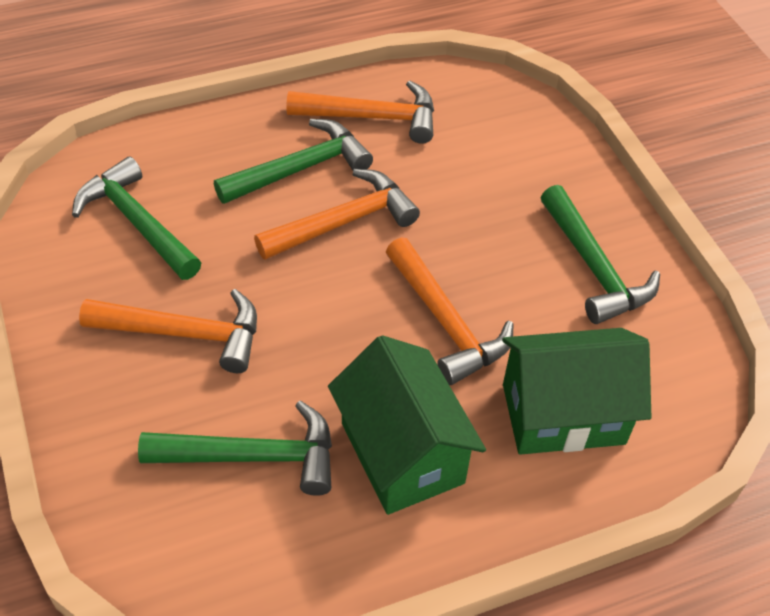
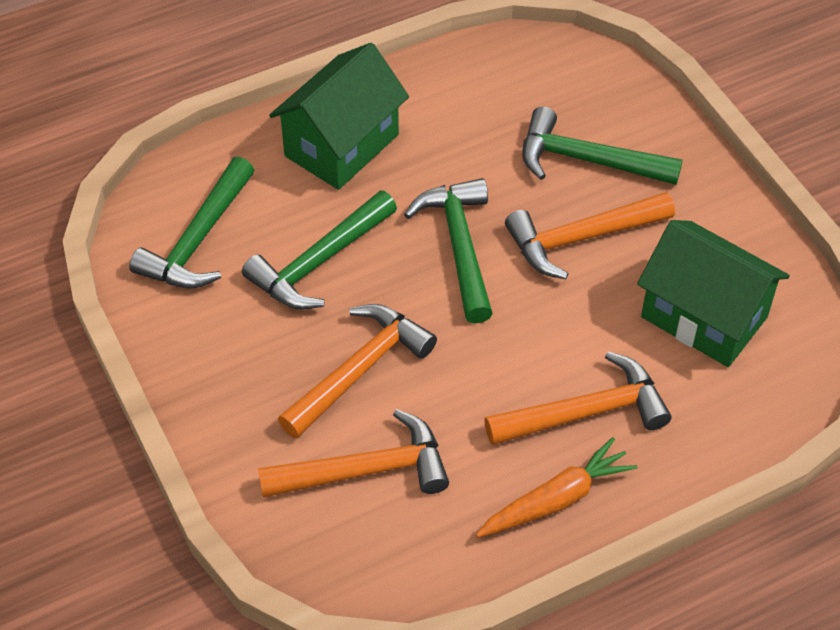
orange carrot: none = 0 -> [476,437,637,538] = 1

